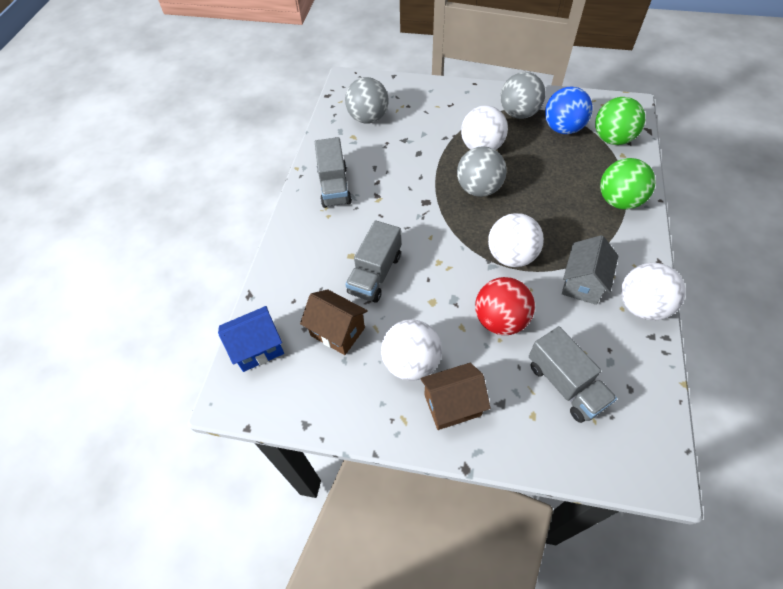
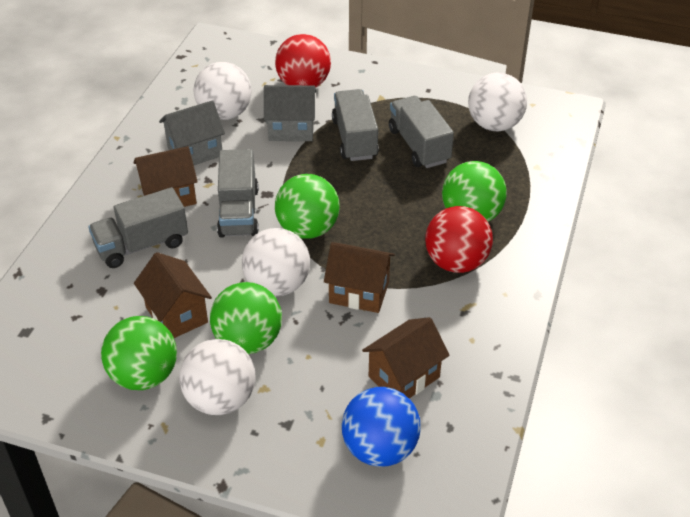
blue house: [218,306,284,372] = 1 -> none = 0
brown house: [300,289,368,355] [420,363,491,430] = 2 -> [134,146,198,207] [134,252,212,338] [324,242,395,313] [362,317,449,398] = 4
green ball: [595,97,645,145] [600,158,656,209] = 2 -> [101,316,177,390] [210,282,282,354] [275,174,340,239] [442,161,507,222] = 4
grey ball: [345,77,388,124] [457,146,507,197] [500,72,546,119] = 3 -> none = 0
grey house: [562,235,618,305] = 1 -> [159,100,225,165] [264,85,316,141] = 2
grey truck: [315,137,352,208] [345,220,401,303] [529,326,617,423] = 3 -> [88,187,188,268] [217,149,259,237] [332,89,379,161] [389,96,454,168] = 4
red ball: [475,277,535,335] = 1 -> [275,34,331,88] [425,206,493,273] = 2

